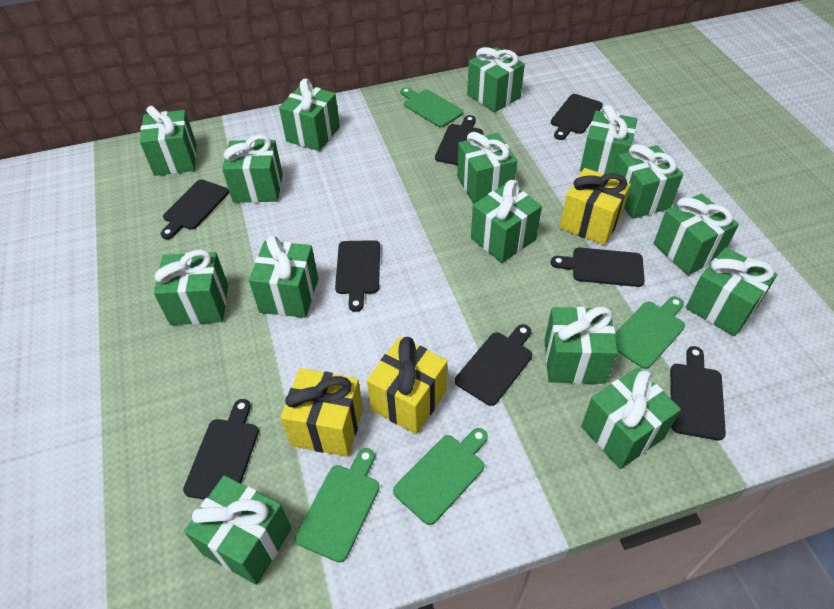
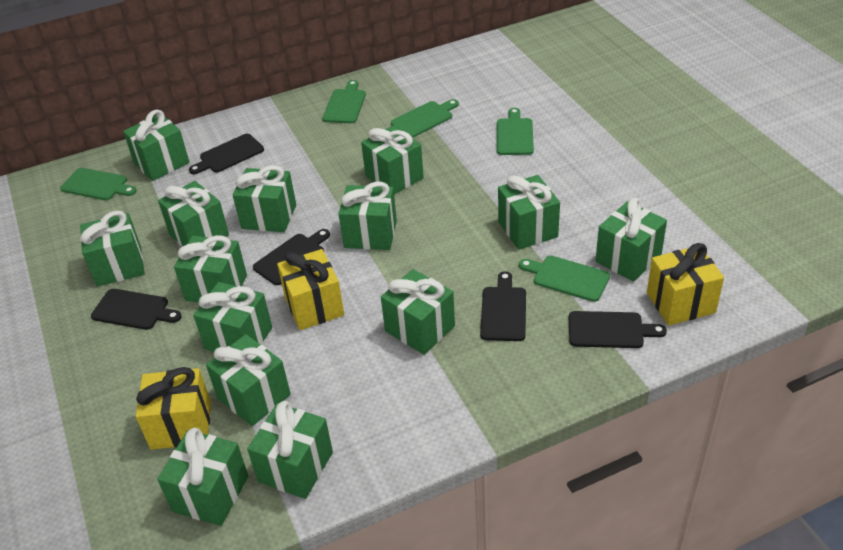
black cutting board: [161,180,229,239] [183,399,259,500] [335,240,380,312] [435,115,483,165] [455,324,532,406] [551,94,603,140] [551,247,645,287] [670,346,726,441] = 8 -> [91,289,182,330] [189,134,264,174] [253,229,330,285] [480,271,526,341] [569,311,667,348] = 5
green cutting board: [295,448,380,563] [393,428,488,525] [400,87,463,127] [615,296,685,369] = 4 -> [60,168,137,200] [323,80,366,123] [391,99,459,138] [497,108,534,155] [519,256,610,302] = 5
green gift: [140,106,196,176] [154,249,228,325] [184,475,292,585] [222,135,283,203] [249,235,318,318] [279,78,340,151] [457,132,517,204] [467,47,525,112] [471,180,542,263] [545,307,618,384] [580,105,638,174] [581,368,681,469] [614,144,683,219] [654,193,739,275] [686,247,777,336] = 15 -> [80,210,145,287] [123,110,190,181] [157,427,248,526] [158,181,229,246] [174,235,247,303] [193,282,272,352] [206,334,291,426] [233,165,296,232] [247,401,333,499] [338,182,397,250] [361,125,424,194] [381,269,455,355] [498,175,560,250] [595,198,667,282] = 14

